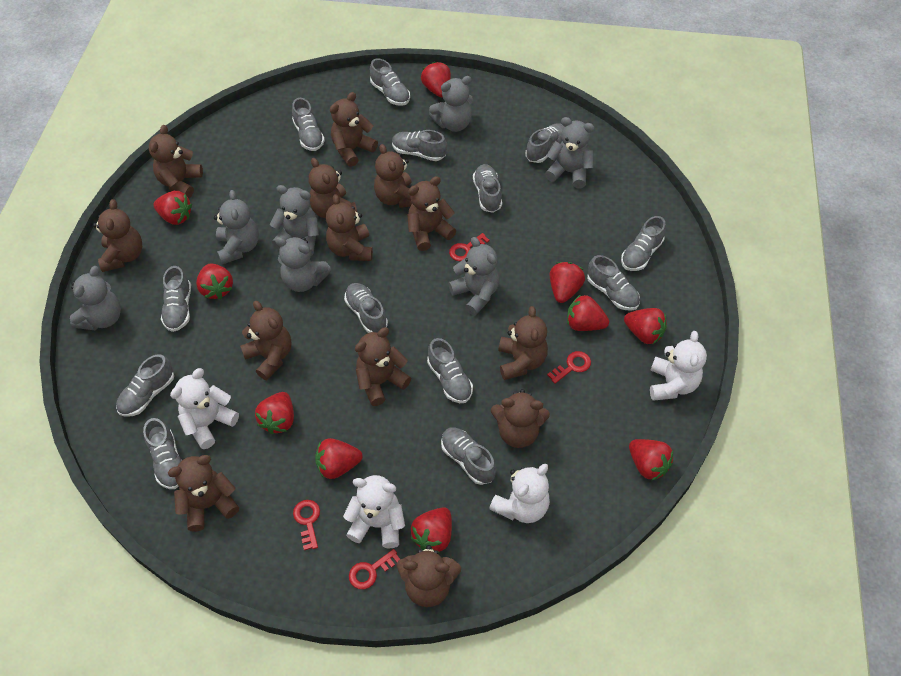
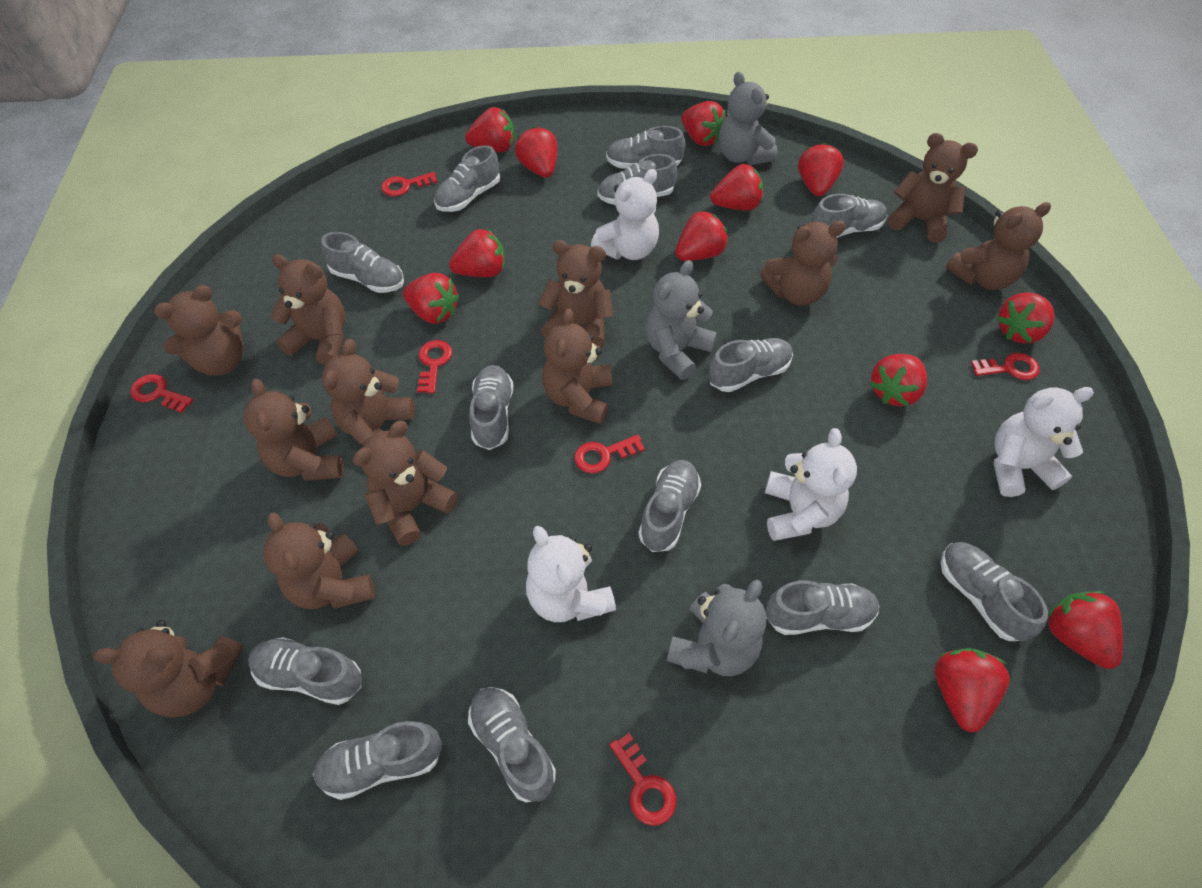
brown teddy bear: [93,199,142,272] [149,125,203,198] [168,455,239,532] [240,301,291,380] [309,158,357,218] [326,194,373,261] [330,92,378,167] [355,327,411,406] [374,144,412,208] [397,545,461,607] [407,176,456,251] [491,389,550,448] [499,306,548,380] = 13 -> [93,620,244,718] [154,285,244,376] [243,379,344,481] [263,512,375,609] [271,254,346,365] [322,339,415,446] [353,421,458,546] [538,240,613,348] [542,308,612,424] [760,221,846,306] [888,133,978,243] [946,202,1051,290] = 12
grey teddy bear: [70,266,121,330] [214,190,259,265] [270,185,319,256] [275,237,331,292] [429,76,473,132] [448,237,500,315] [545,117,594,189] = 7 -> [645,260,717,380] [667,580,766,676] [719,72,778,165] = 3
red key: [293,500,320,550] [349,549,400,589] [449,233,490,261] [547,351,591,384] = 4 -> [130,374,194,413] [381,172,438,197] [417,340,452,394] [574,434,645,474] [610,733,676,826] [971,353,1040,380] = 6
red strawberry: [153,191,192,225] [196,263,233,299] [255,392,294,434] [315,438,363,479] [410,507,452,554] [421,62,451,97] [550,262,585,303] [567,295,609,331] [624,308,667,344] [629,439,673,481] = 10 -> [403,273,459,324] [449,229,505,277] [465,107,514,152] [515,126,557,178] [675,211,728,261] [681,101,726,146] [710,164,763,211] [798,143,844,196] [870,354,927,406] [935,648,1010,732] [996,292,1055,344] [1048,591,1123,669] = 12

